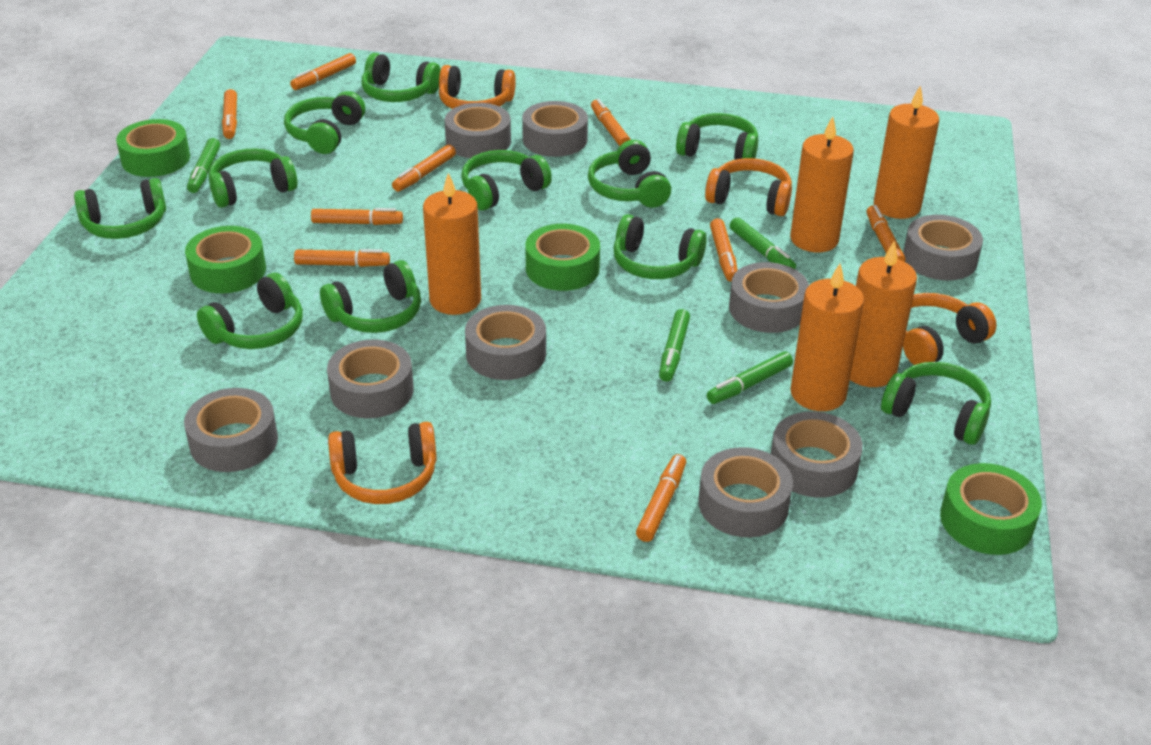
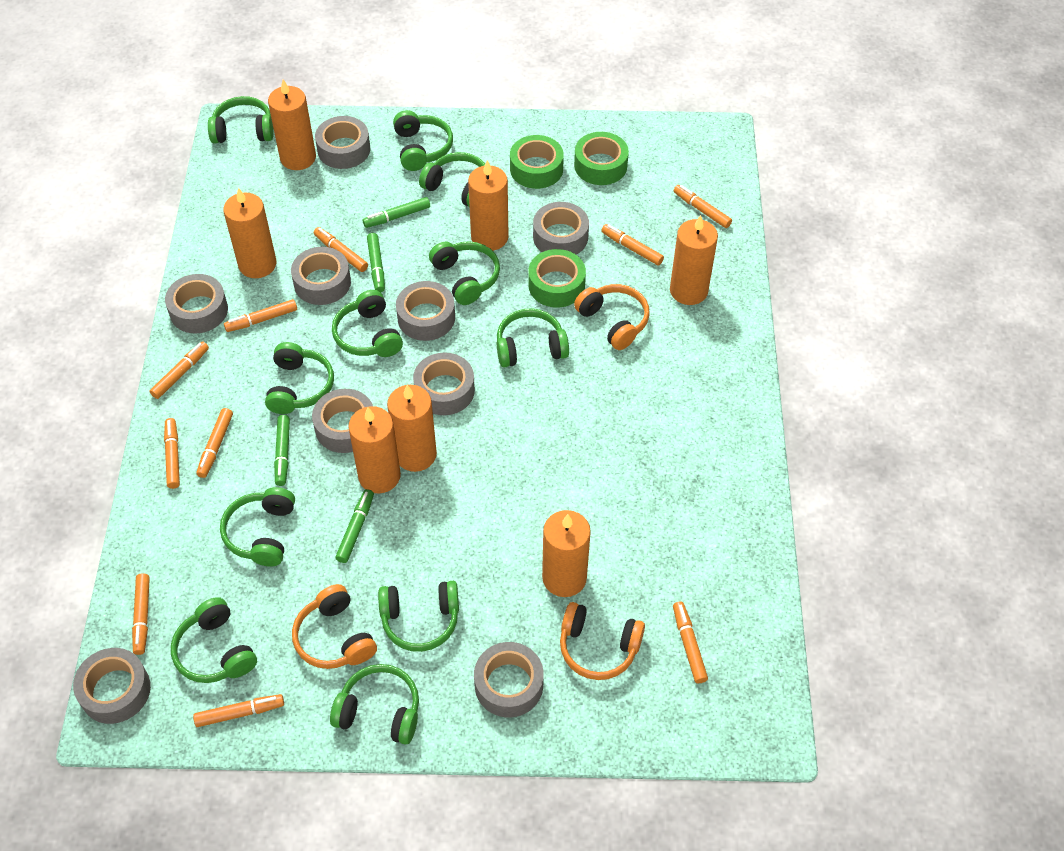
green tape: [116,119,190,177] [185,226,266,293] [525,224,600,291] [940,463,1042,555] = 4 -> [510,135,564,189] [528,249,586,307] [574,132,629,185] = 3
orange candle: [423,173,481,315] [790,116,854,252] [790,264,864,411] [850,240,917,387] [874,85,939,219] = 5 -> [223,188,277,278] [268,79,316,170] [348,406,401,493] [387,385,437,472] [468,160,509,251] [542,510,591,597] [670,215,718,305] = 7
orange headphones: [328,422,437,504] [439,65,516,109] [705,158,792,216] [903,293,997,365] = 4 -> [292,584,377,669] [560,602,645,680] [574,284,650,350] = 3
orange marker: [222,89,237,139] [290,53,356,90] [294,249,390,267] [311,208,403,225] [392,144,456,192] [591,98,631,146] [636,454,686,542] [710,218,738,282] [866,205,905,262] = 9 -> [132,573,150,655] [150,342,209,399] [164,418,180,489] [193,694,284,727] [196,408,233,478] [224,299,297,332] [314,227,368,272] [601,224,664,266] [673,185,732,228] [673,601,708,683] = 10

